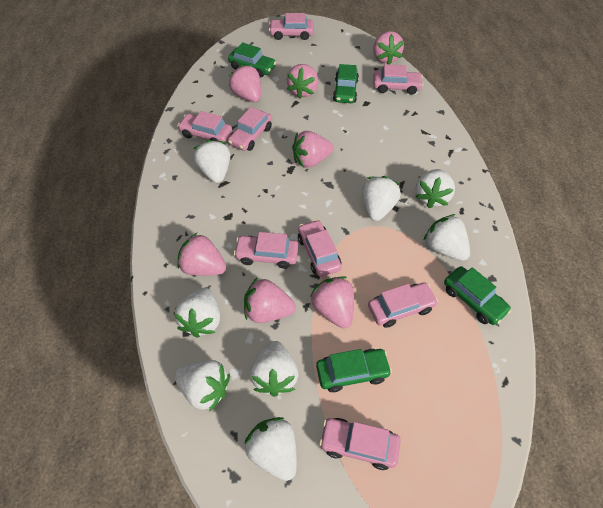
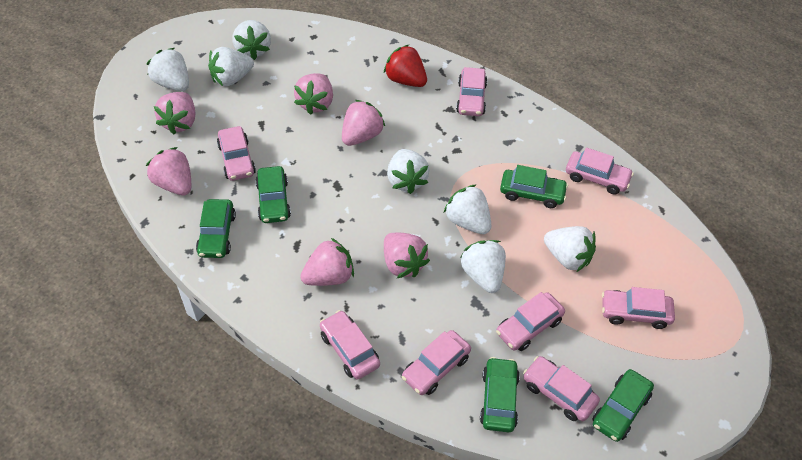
green car: [228,42,276,78] [316,349,392,392] [333,64,359,103] [444,266,511,325] = 4 -> [196,199,236,258] [255,166,291,223] [480,357,520,432] [500,165,568,208] [593,369,654,442] = 5
pink strawberry: [177,232,226,276] [229,65,261,102] [244,277,296,323] [287,64,318,99] [292,131,334,168] [310,276,354,329] [373,31,404,65] = 7 -> [146,147,191,196] [154,92,195,134] [294,73,333,115] [300,238,354,286] [342,100,385,146] [384,233,430,278] = 6
red strawberry: none = 0 -> [384,44,427,87] = 1
white strawberry: [174,288,220,338] [175,360,230,412] [194,140,230,183] [244,417,297,481] [250,341,298,397] [362,176,401,221] [415,169,455,208] [423,214,470,261] = 8 -> [147,48,189,91] [208,47,254,86] [233,20,271,60] [387,149,429,194] [444,185,491,234] [460,240,506,293] [544,226,596,272] = 7

